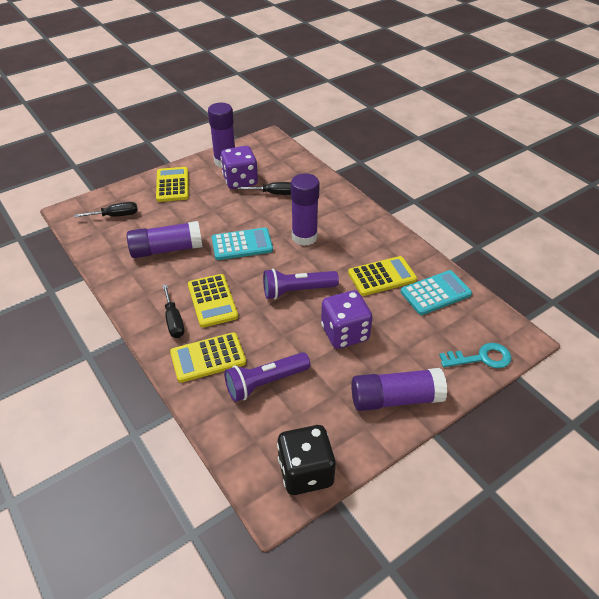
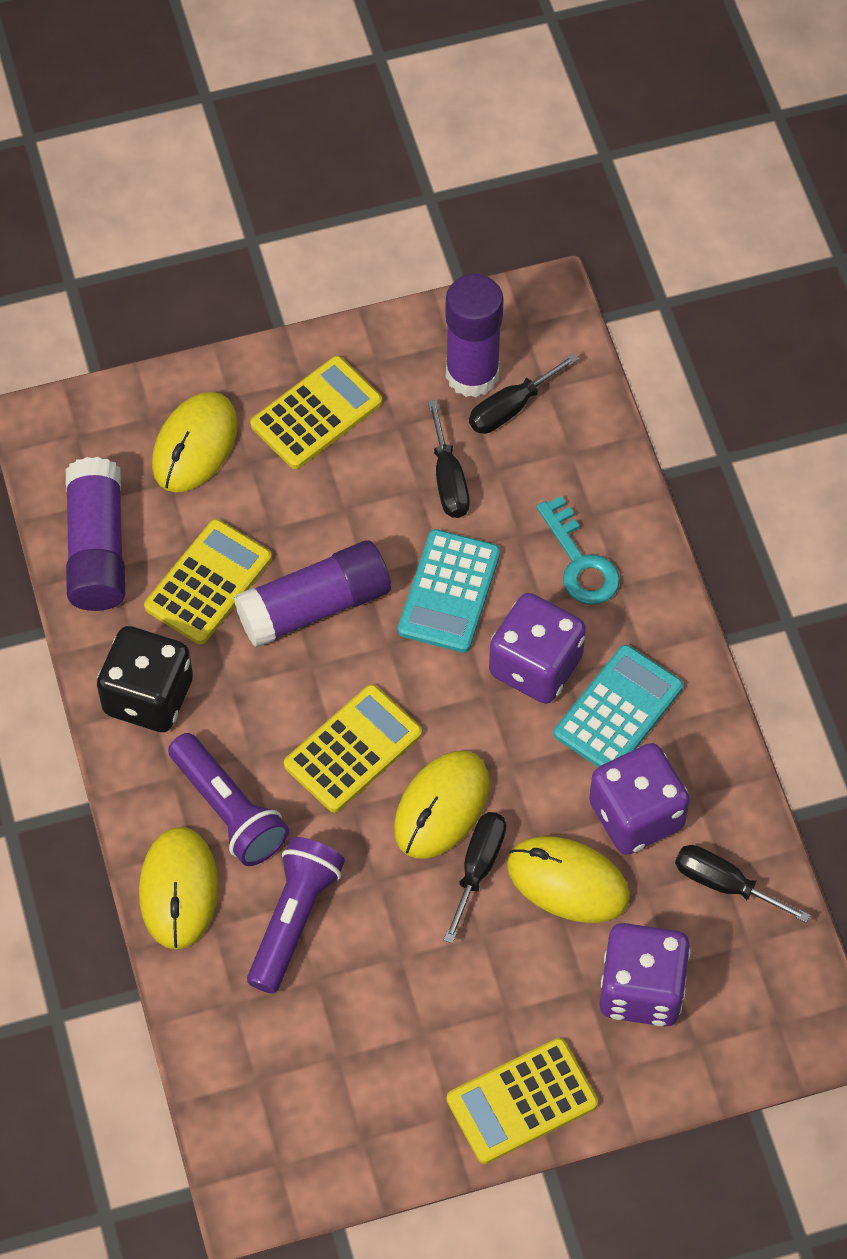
black screwdriver: [74,202,138,217] [162,284,185,338] [238,182,291,195] = 3 -> [428,400,470,518] [444,812,506,943] [469,353,579,434] [675,845,811,923] = 4
purple dice: [220,146,258,189] [321,290,373,349] = 2 -> [489,593,586,704] [589,743,690,855] [599,923,691,1026] = 3
purple glue stick: [127,221,202,258] [208,103,235,168] [291,173,320,246] [351,368,447,411] = 4 -> [66,457,125,611] [234,541,391,648] [445,274,504,397] = 3
yellow mouse: none = 0 -> [139,827,218,950] [152,392,237,492] [394,751,490,859] [507,836,630,923] = 4

